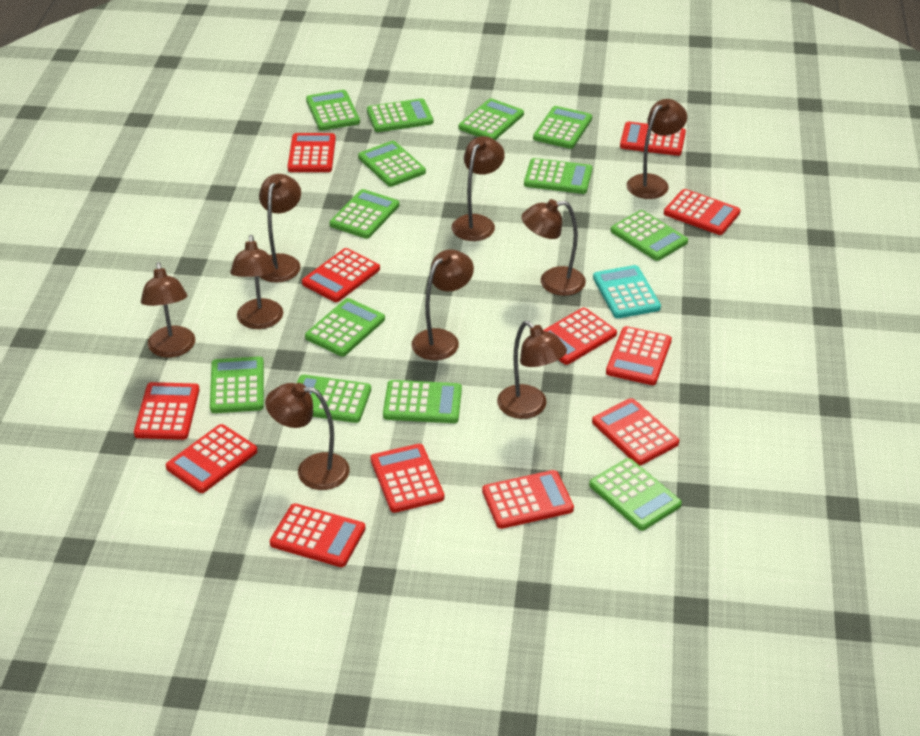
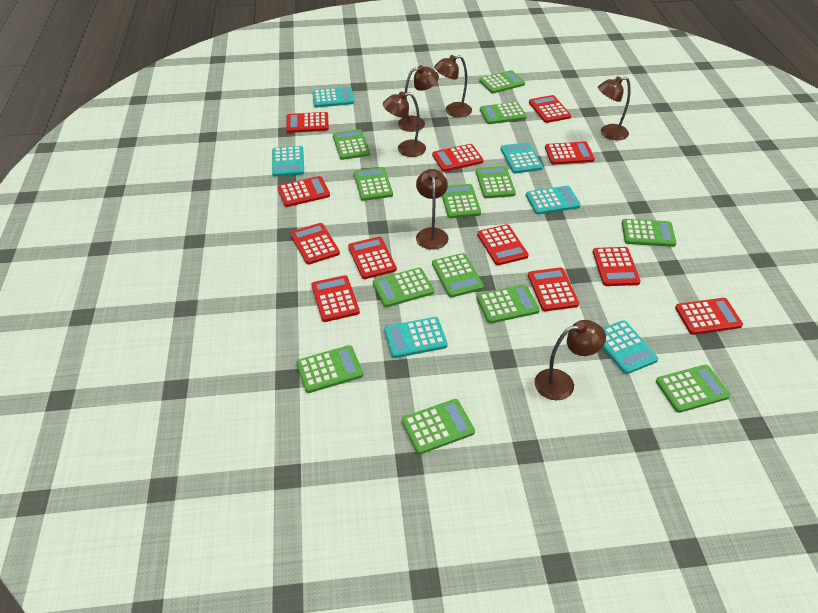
brown lamp: [141,262,195,358] [230,235,283,329] [259,174,301,282] [265,383,350,490] [411,249,474,360] [452,136,505,241] [497,321,567,419] [522,199,586,296] [627,99,687,199] = 9 -> [383,92,426,157] [398,65,439,132] [416,169,448,250] [434,55,472,118] [534,320,606,400] [598,76,630,140] = 6
turquoise calculator: [593,265,661,318] = 1 -> [272,146,304,177] [312,87,354,107] [384,317,448,358] [501,142,543,174] [526,186,581,214] [602,320,658,374] = 6

